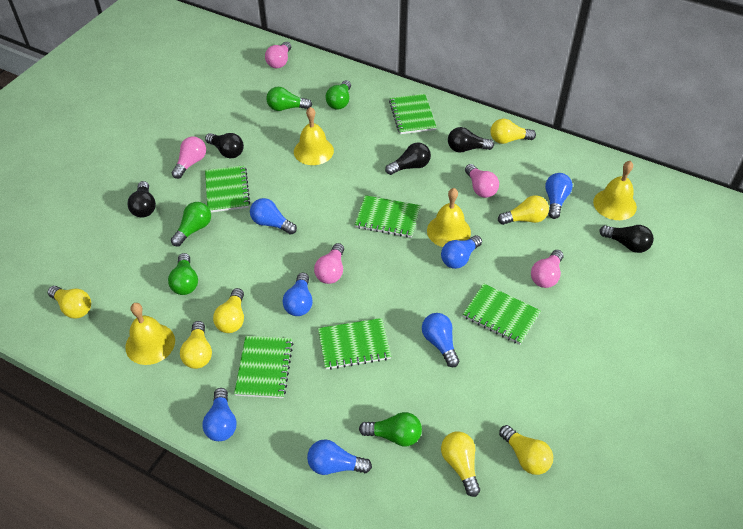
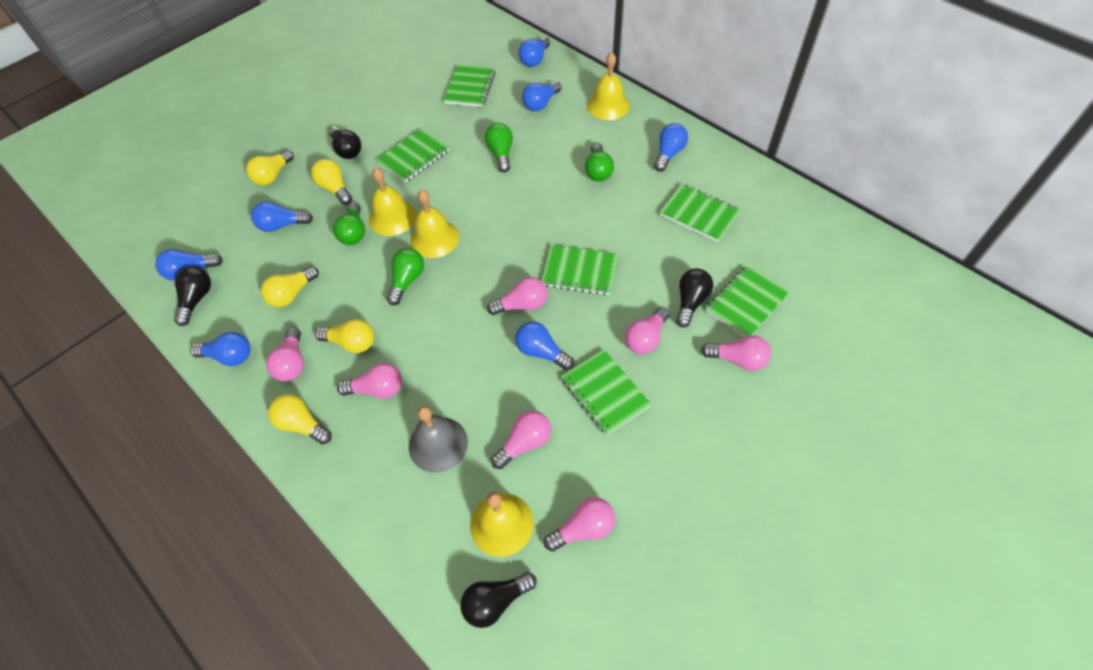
black light bulb: [127,181,156,218] [205,133,244,158] [385,142,431,175] [448,127,494,153] [599,225,654,253] = 5 -> [174,267,211,326] [328,127,361,159] [461,572,537,628] [676,268,713,327] = 4
green light bulb: [168,253,198,295] [171,202,211,246] [266,87,312,111] [326,80,351,110] [359,412,422,447] = 5 -> [333,202,365,245] [387,248,424,305] [485,123,513,172] [585,142,614,182] = 4
grey bell: none = 0 -> [409,406,468,473] = 1
pink light bulb: [172,137,206,179] [265,42,291,69] [314,243,344,284] [465,164,499,198] [531,250,564,288] = 5 -> [266,327,304,381] [337,363,402,399] [487,277,547,315] [491,410,551,469] [544,497,615,551] [625,307,669,354] [701,335,771,371] = 7
yellow light bulb: [48,286,91,318] [180,321,212,369] [213,288,244,333] [441,432,480,497] [490,118,536,144] [498,195,549,225] [499,425,553,475] = 7 -> [246,150,294,186] [261,266,319,307] [268,394,332,444] [311,159,352,205] [315,319,374,353] = 5

